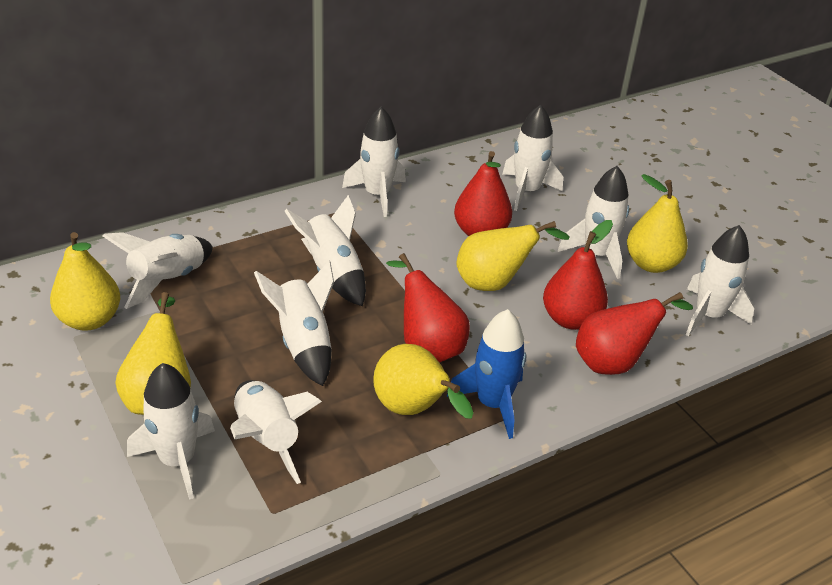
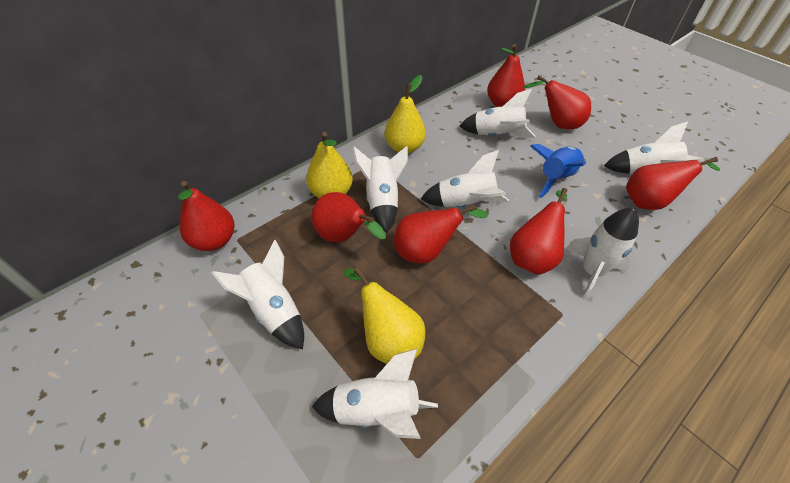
red pear: [386,253,470,363] [454,151,512,236] [543,220,613,330] [576,292,693,375] = 4 -> [178,181,234,251] [311,192,386,242] [394,204,488,264] [487,44,525,107] [510,188,568,275] [523,75,591,129] [626,157,720,210] = 7
white rocket: [103,232,213,309] [127,363,215,500] [230,380,322,484] [254,261,334,386] [285,195,366,306] [342,107,406,217] [502,105,563,211] [558,166,629,279] [685,225,754,336] = 9 -> [212,240,304,349] [312,349,438,439] [352,146,408,233] [421,150,509,207] [459,89,536,138] [566,207,639,298] [604,122,704,174] = 7
yellow pear: [50,232,120,331] [115,292,191,415] [373,344,473,419] [456,221,570,291] [627,174,688,273] = 5 -> [306,132,353,198] [343,267,425,364] [385,75,426,153] = 3

